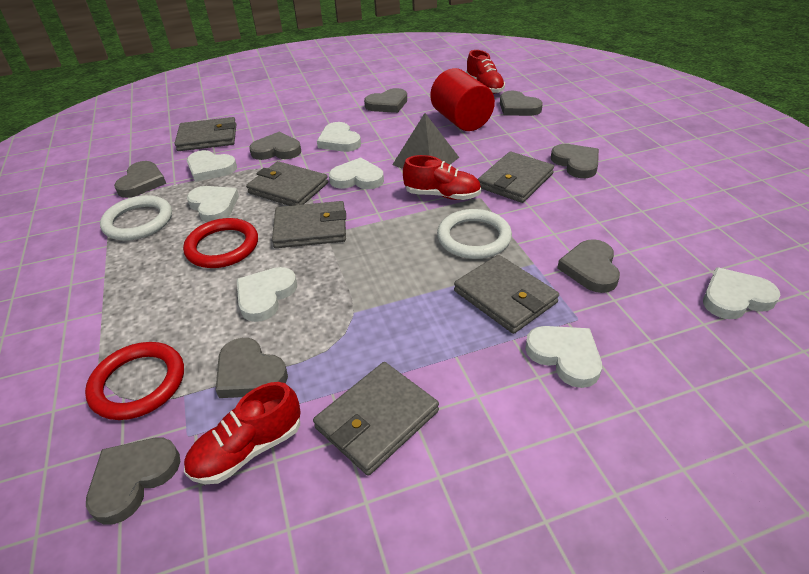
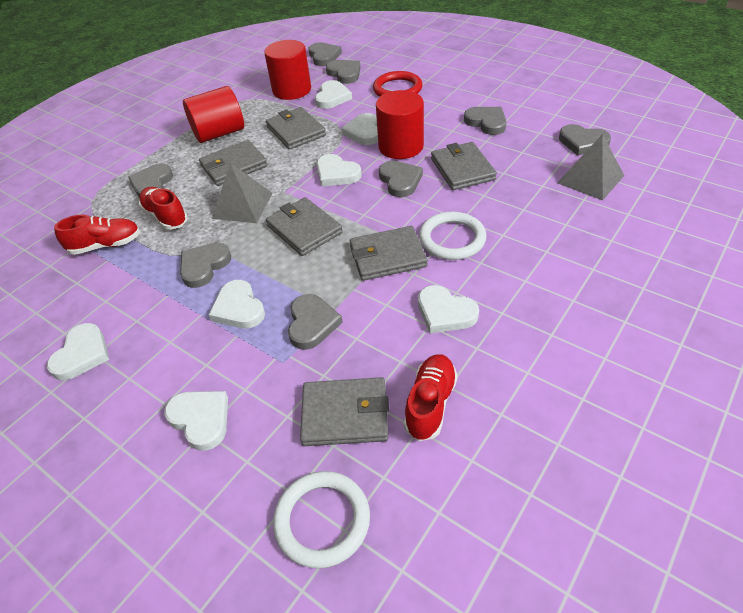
grey pyramid: [392,113,459,169] = 1 -> [212,163,273,223] [557,134,624,201] = 2
red cylinder: [430,68,495,131] = 1 -> [183,86,244,143] [264,40,311,100] [376,90,424,159] = 3
red ring: [85,342,184,420] [183,218,258,268] = 2 -> [373,71,423,97] = 1

